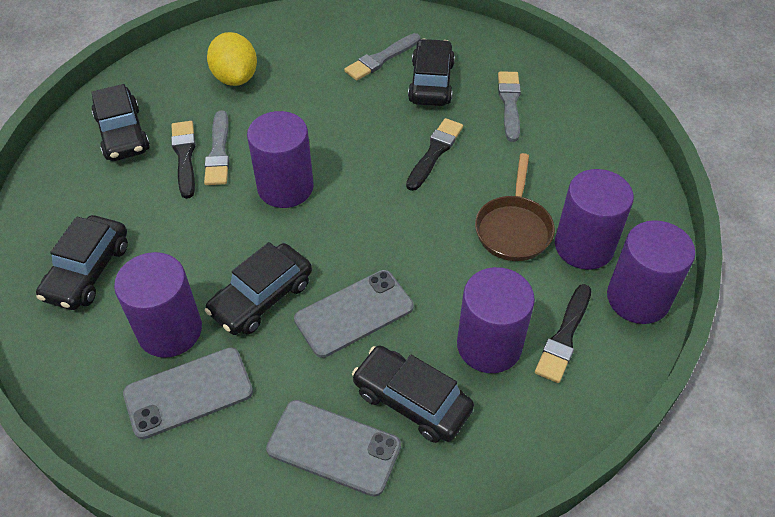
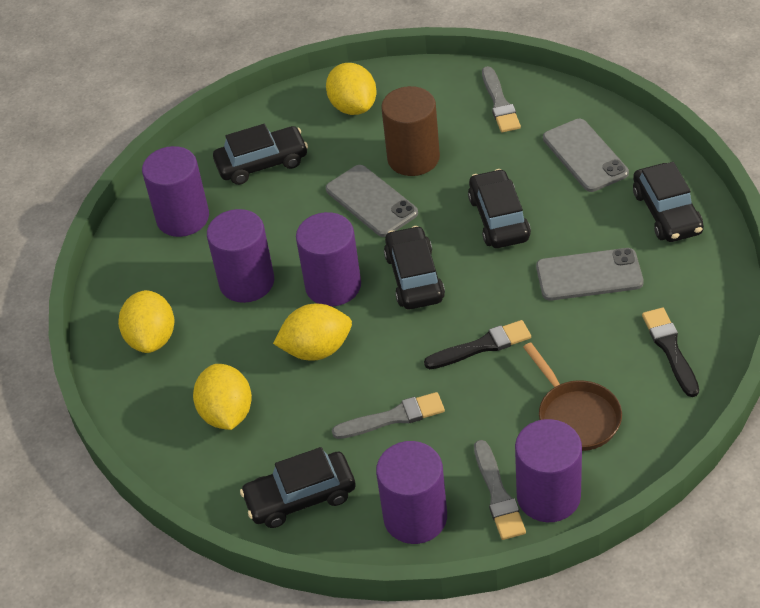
black brush: [171,121,196,199] [406,118,463,191] [535,284,591,383] = 3 -> [424,320,531,369] [642,308,699,397] = 2
brown cylinder: none = 0 -> [381,86,440,176] = 1
yellow lemon: [207,32,257,86] = 1 -> [118,290,174,353] [193,364,252,430] [273,303,352,361] [326,63,376,115] = 4

